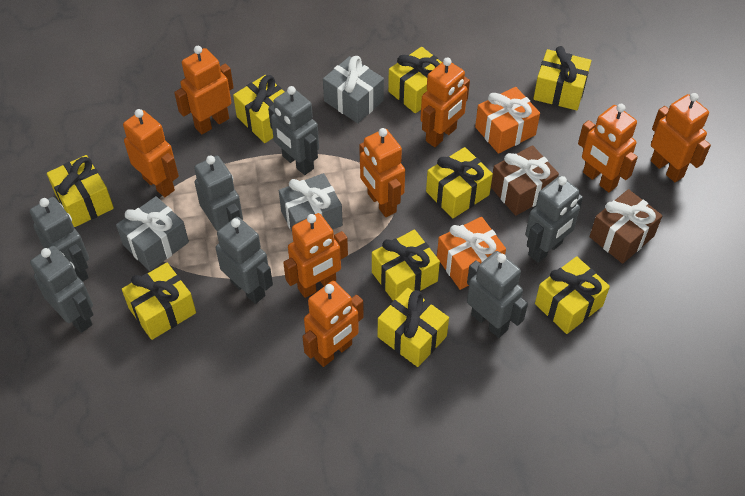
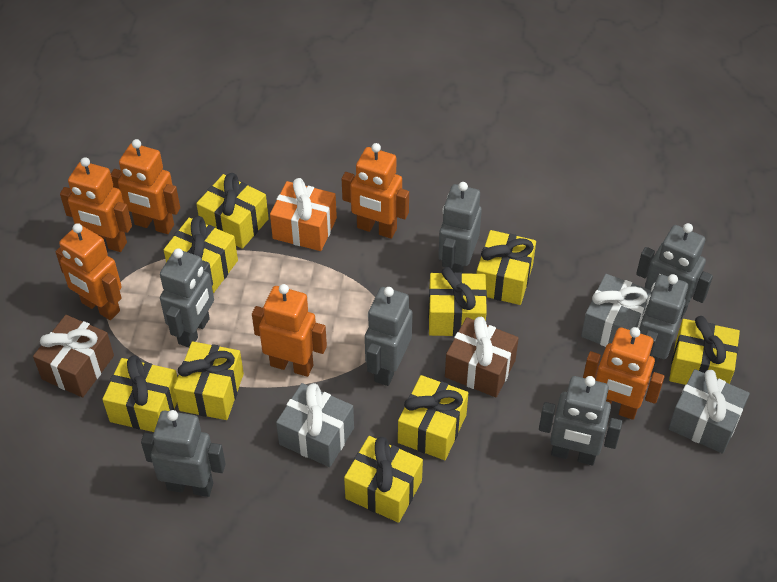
orange gift: [437,217,506,290] [475,87,540,154] = 2 -> [270,178,337,251] = 1
orange robot: [123,109,179,197] [174,46,234,135] [283,213,348,298] [302,281,364,367] [359,128,405,217] [420,58,470,147] [578,104,638,192] [651,93,711,182] = 8 -> [55,223,122,320] [60,157,132,252] [111,139,180,234] [252,284,327,377] [342,143,409,239] [583,327,665,420] = 6

